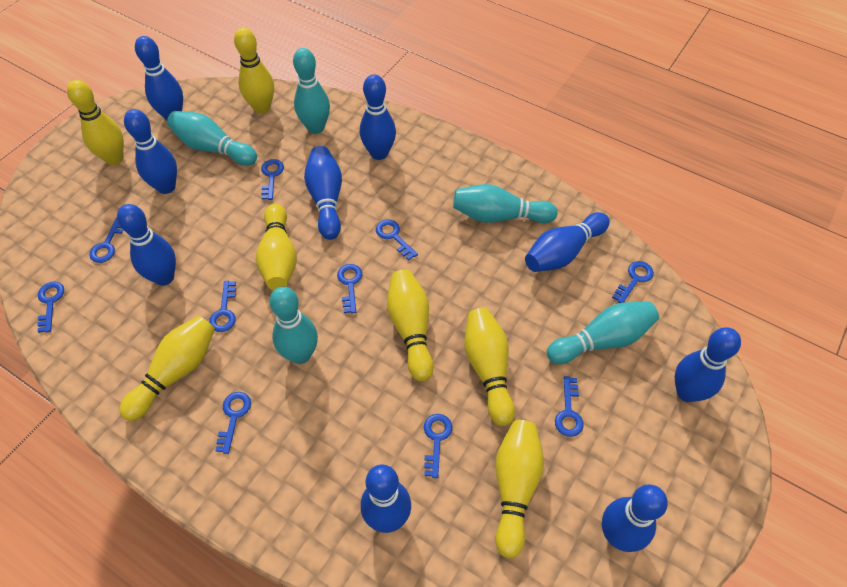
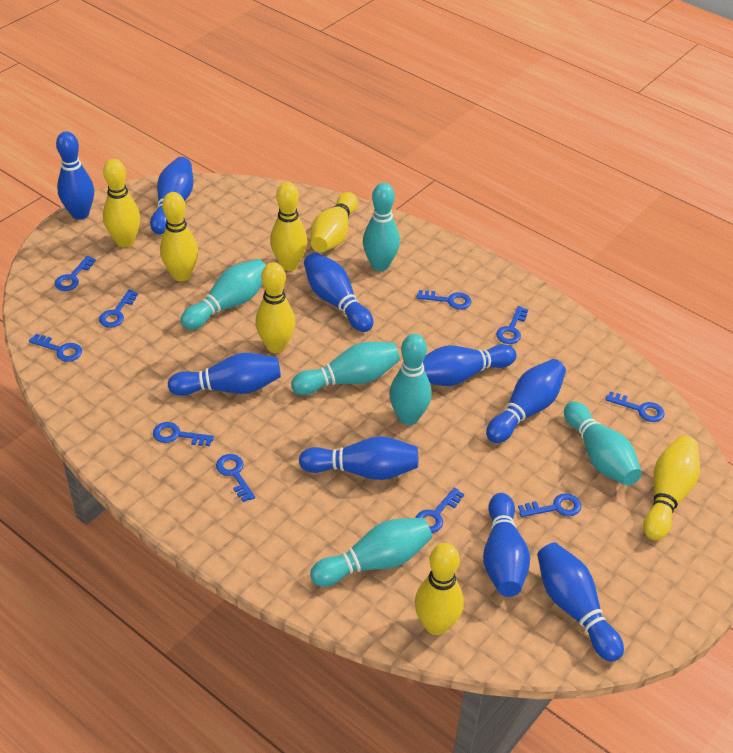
turquoise bowling pin: [167,111,257,166] [269,287,318,364] [293,48,330,134] [453,184,558,223] [547,301,659,364] = 5 -> [181,259,266,330] [291,342,400,395] [310,518,432,587] [363,183,400,271] [389,334,432,425] [564,402,642,486] = 6

